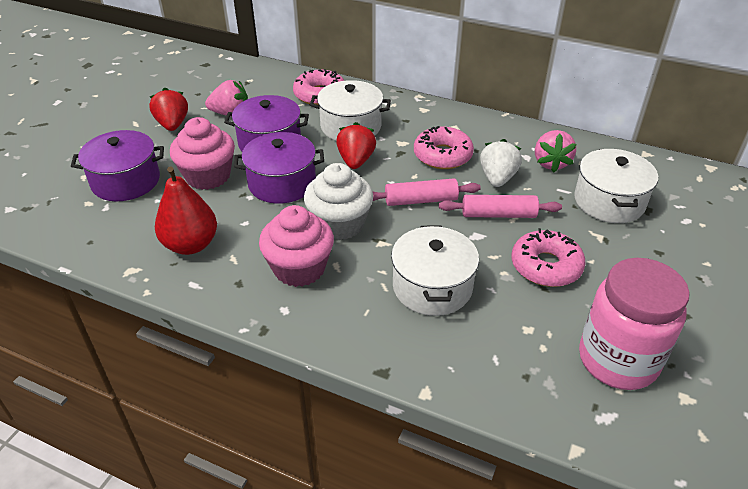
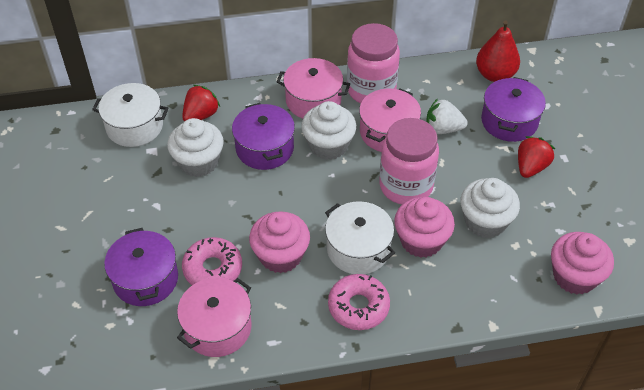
pink cupcake: [170,117,235,190] [259,205,334,287] = 2 -> [249,211,310,273] [394,197,455,258] [551,232,614,294] = 3
pink donut: [293,69,344,105] [414,126,474,169] [511,228,586,287] = 3 -> [182,237,242,285] [328,274,390,330] = 2
pink jar: [579,258,690,390] = 1 -> [347,23,400,103] [379,118,439,204] = 2
pink pot: none = 0 -> [177,278,252,357] [277,58,350,119] [359,88,421,152] = 3
pink rolling pin: [372,178,481,206] [439,195,562,218] = 2 -> none = 0
pink strawberry: [205,80,248,117] [535,130,577,173] = 2 -> none = 0
white cupcake: [304,163,373,240] = 1 -> [167,118,224,177] [301,101,356,160] [460,178,520,238] = 3
white pot: [310,80,391,141] [391,226,479,316] [574,149,658,223] = 3 -> [92,83,168,147] [325,201,395,274] = 2

